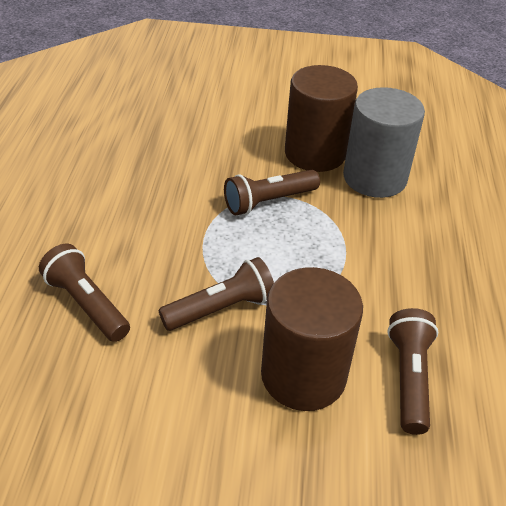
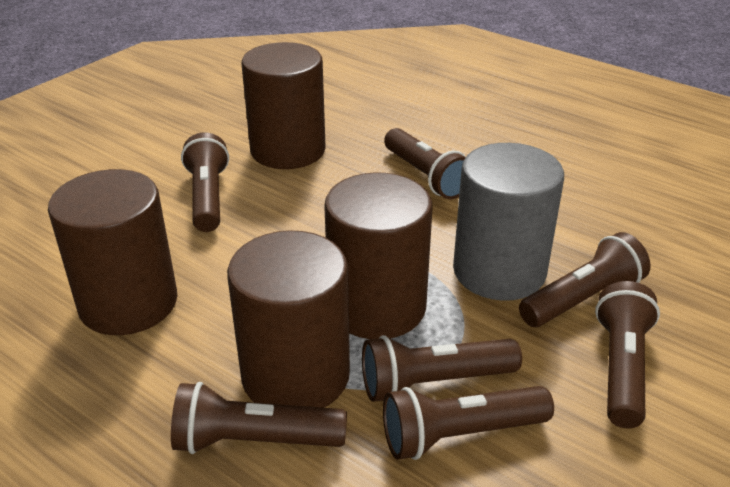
brown cylinder: [261,267,363,411] [285,65,358,172] = 2 -> [48,169,177,335] [227,230,350,408] [241,42,326,169] [324,172,433,339] = 4
brown flashlight: [39,244,130,342] [159,257,274,331] [224,170,320,215] [387,308,438,435] = 4 -> [171,382,347,454] [181,133,229,232] [362,335,522,402] [383,386,554,460] [384,128,466,199] [519,232,651,327] [595,281,660,428] = 7

